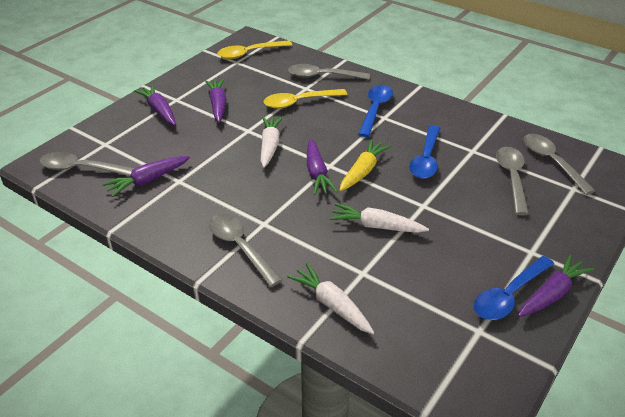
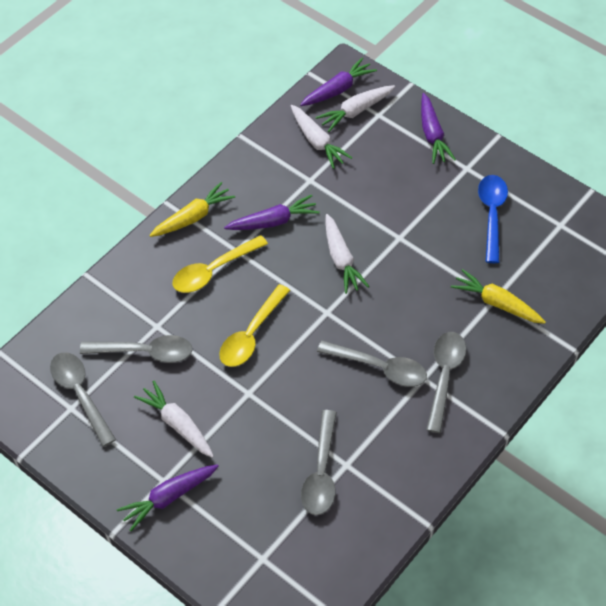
blue spoon: [358,85,393,137] [409,125,440,179] [474,256,554,320] = 3 -> [478,175,508,263] = 1
purple carrot: [102,156,190,197] [134,85,176,125] [205,78,227,123] [307,139,338,195] [518,254,594,317] = 5 -> [116,464,219,531] [224,195,320,230] [300,57,377,106] [421,93,456,164] = 4
white carrot: [261,116,283,168] [287,263,374,334] [329,203,429,233] = 3 -> [134,381,214,458] [291,105,352,169] [315,85,395,132] [325,214,369,294] = 4
yellow carrot: [340,139,391,191] = 1 -> [149,182,235,237] [451,269,546,324] = 2

